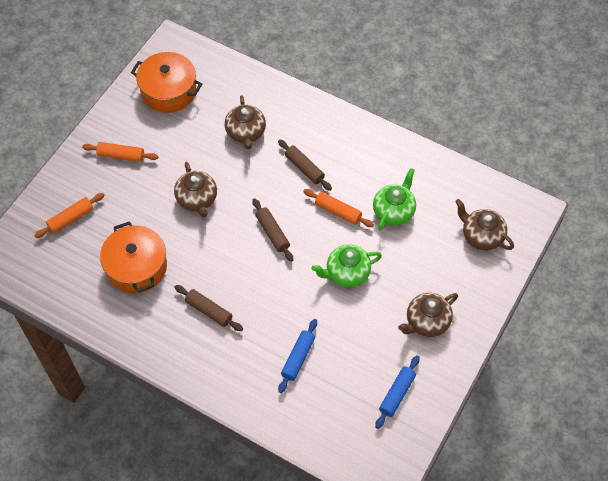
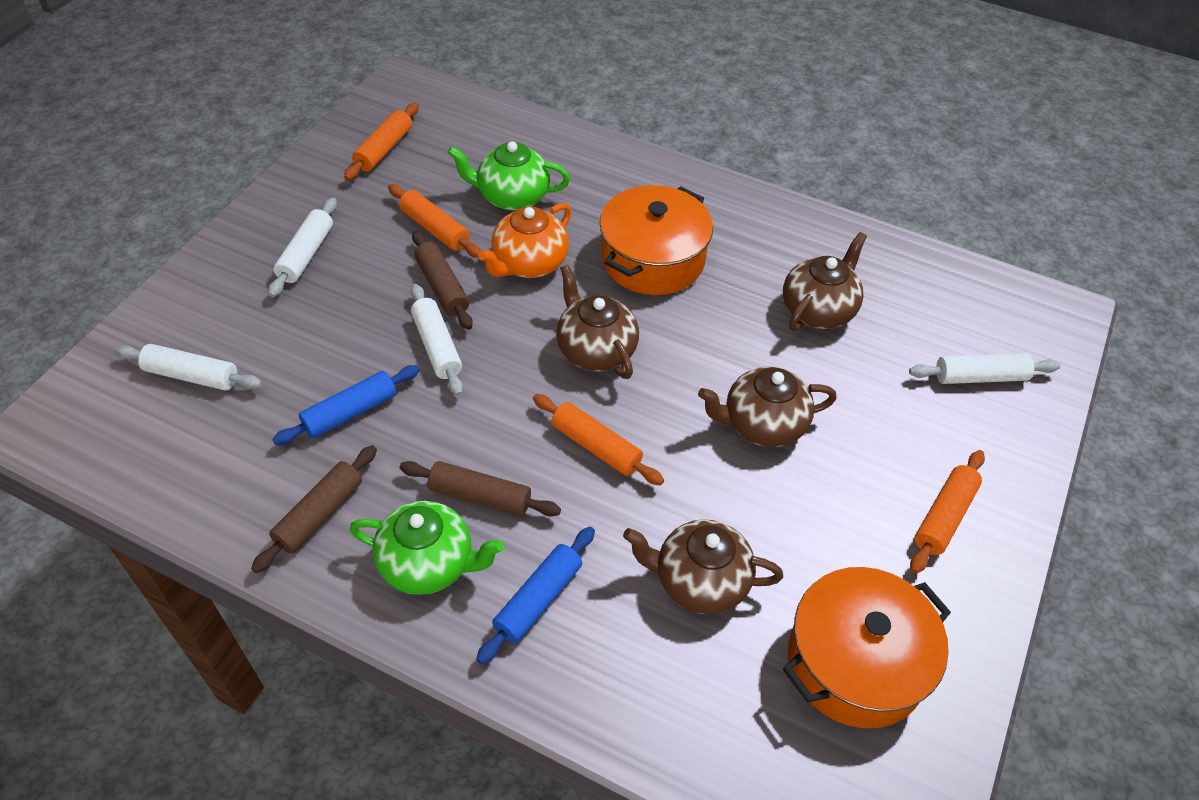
orange rolling pin: [34,193,104,238] [82,142,158,162] [303,189,374,227] = 3 -> [344,103,419,181] [388,184,481,258] [533,394,664,486] [910,450,985,574] = 4
orange teapot: none = 0 -> [478,203,571,278] = 1
white rolling pin: none = 0 -> [115,344,262,391] [268,198,337,297] [411,284,463,396] [909,353,1060,384] = 4

